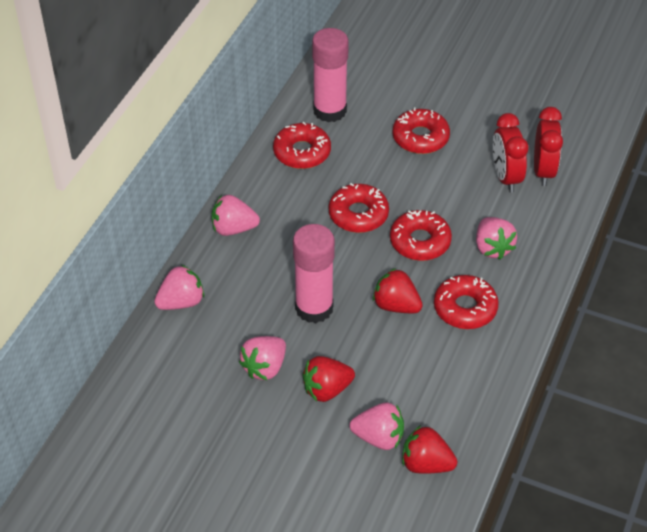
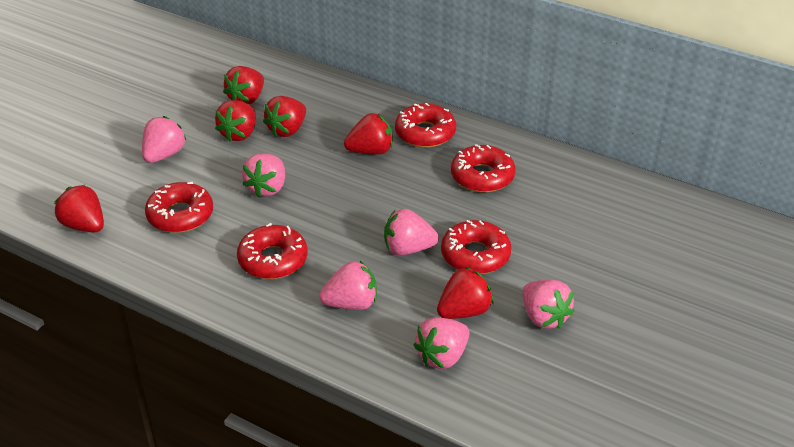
pink glue stick: [293,224,335,323] [312,28,349,122] = 2 -> none = 0
pink strawberry: [154,265,204,310] [211,195,260,236] [239,336,286,380] [350,402,404,450] [476,217,517,260] = 5 -> [142,116,186,163] [242,153,285,197] [319,261,377,310] [384,209,439,255] [414,317,470,369] [523,280,574,329] = 6
red clock: [493,113,528,193] [534,107,563,186] = 2 -> none = 0
red strawberry: [302,356,355,402] [373,268,423,313] [402,425,457,474] = 3 -> [54,184,104,232] [215,100,256,142] [223,66,264,105] [263,96,306,137] [344,113,393,155] [437,267,493,319] = 6

